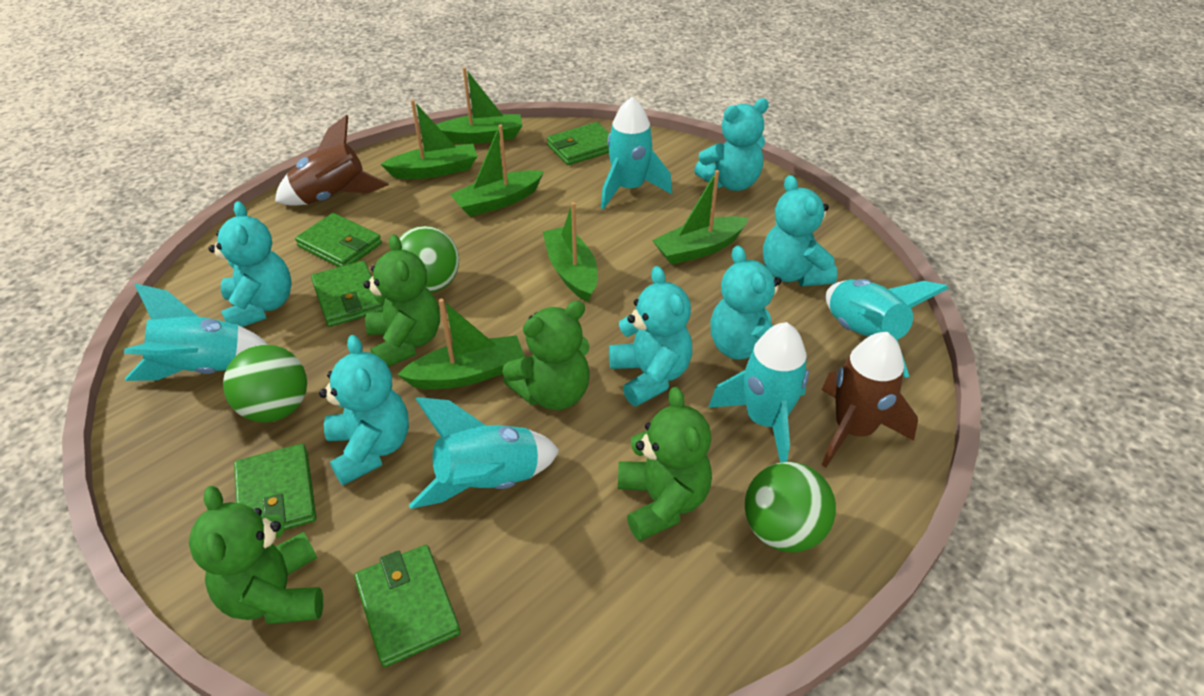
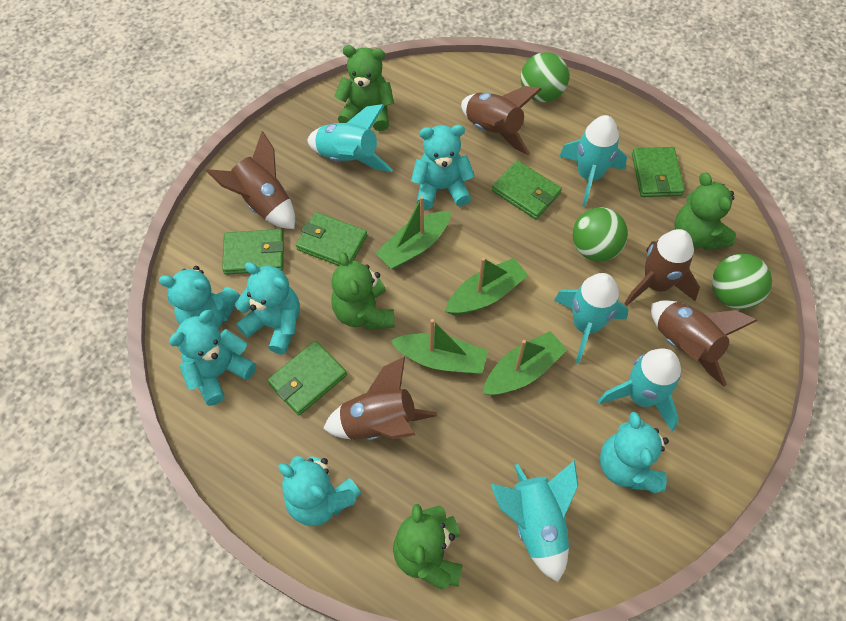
brown rocket: [275,115,389,206] [822,332,918,467] = 2 -> [206,131,295,229] [323,357,437,440] [461,86,542,155] [624,229,700,306] [651,300,757,387] = 5
green boat: [381,100,477,179] [397,299,525,389] [436,67,522,144] [450,125,544,216] [543,202,598,302] [652,170,749,265] = 6 -> [375,196,451,269] [391,319,488,374] [445,257,528,315] [483,331,567,395] = 4

